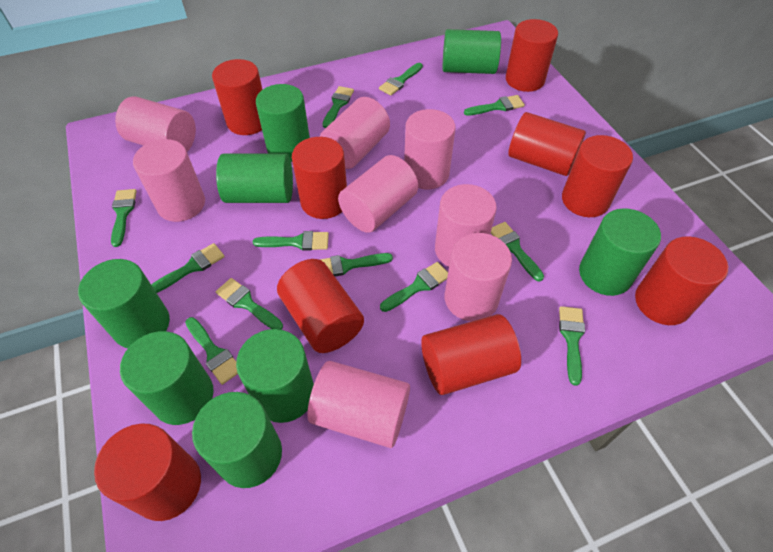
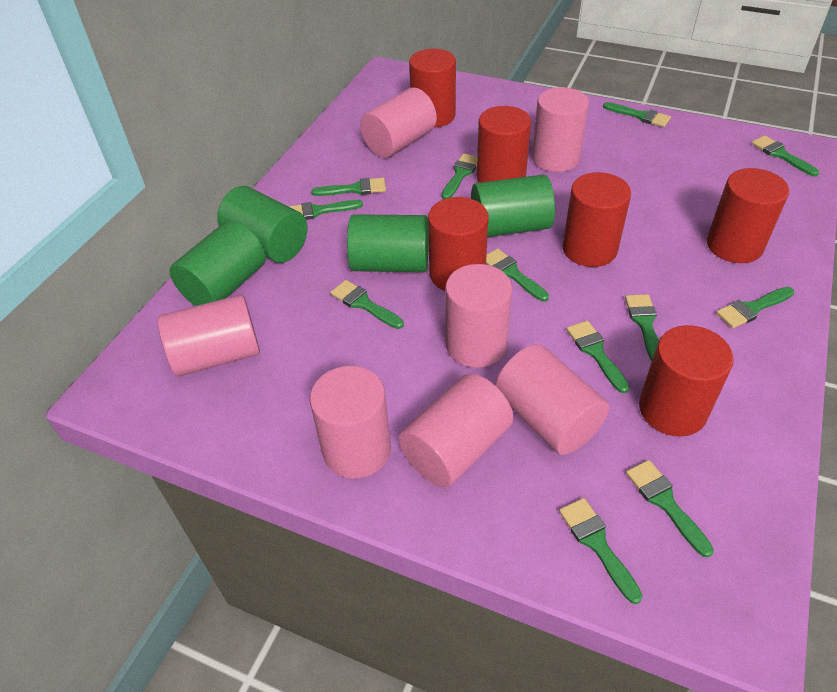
green cylinder: [78,259,170,348] [120,331,214,425] [192,392,282,488] [216,153,293,203] [236,329,314,423] [256,84,310,162] [443,29,501,74] [579,208,661,296] = 8 -> [169,220,266,306] [217,186,307,263] [347,214,429,272] [471,174,555,237] = 4
pink cylinder: [115,96,196,151] [133,139,205,222] [307,361,410,448] [320,97,390,169] [338,155,418,233] [404,109,456,189] [435,184,497,267] [445,233,512,321] = 8 -> [158,294,260,376] [310,366,391,479] [360,87,437,158] [399,374,513,488] [445,264,512,368] [496,344,609,455] [532,87,589,172] = 7
red cylinder: [94,424,201,521] [212,59,263,135] [277,259,364,353] [292,137,347,219] [421,314,521,395] [506,19,558,92] [508,112,586,176] [562,135,633,217] [635,236,728,325] = 9 -> [409,49,456,128] [428,197,488,291] [477,106,531,183] [562,172,631,267] [639,325,734,437] [707,168,789,263] = 6

